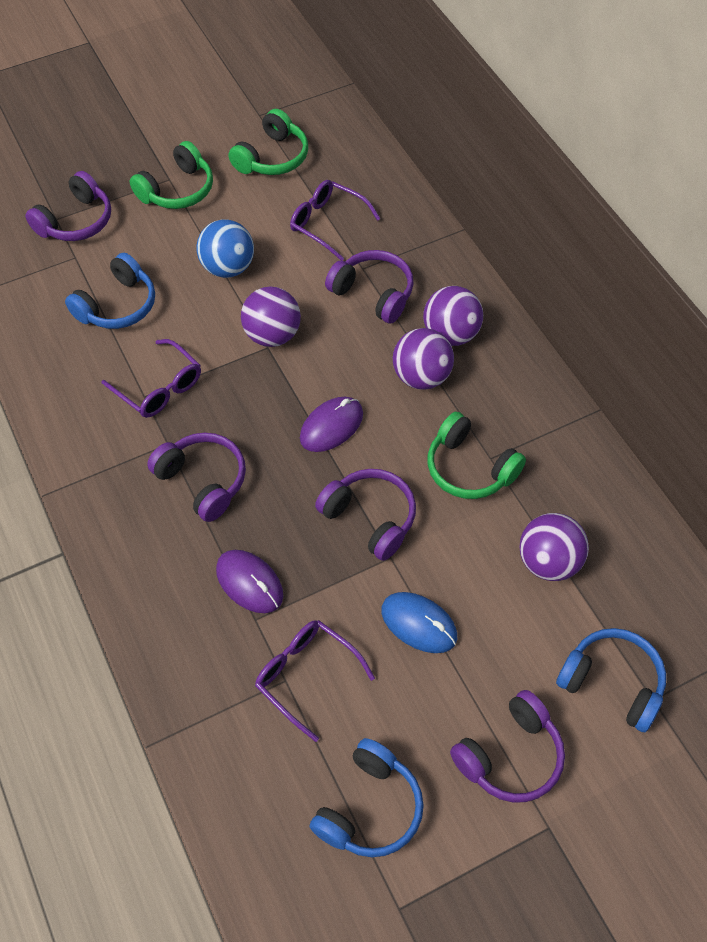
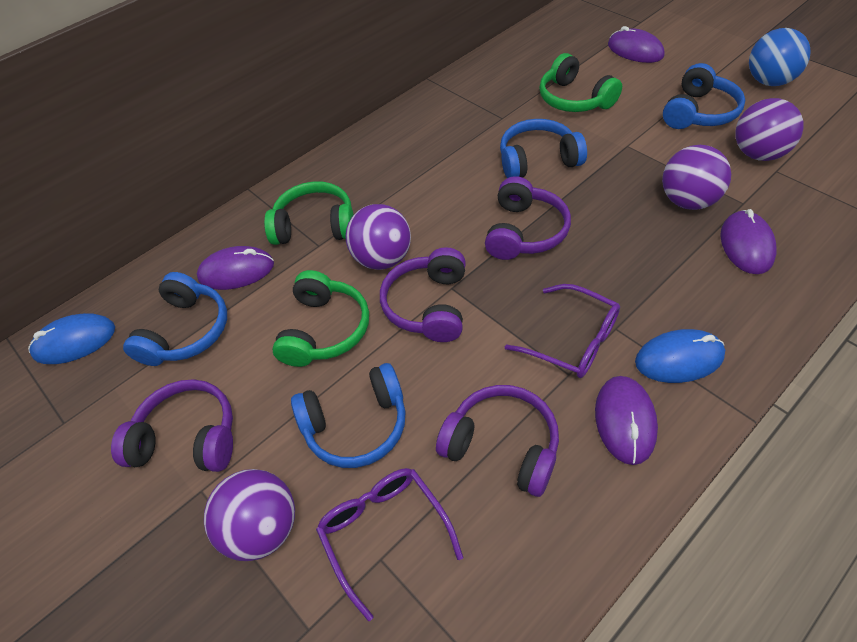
blue headphones: [65,253,155,329] [309,738,424,857] [556,628,666,732] = 3 -> [123,272,227,366] [291,363,406,468] [500,119,587,178] [663,63,745,129] = 4
blue mouse: [381,592,457,653] = 1 -> [28,313,115,364] [635,329,725,383] = 2
purple glasses: [102,339,201,418] [255,620,375,742] [290,180,381,261] = 3 -> [316,468,463,621] [505,284,620,378] = 2
purple headphones: [25,171,111,241] [147,433,246,522] [315,469,416,561] [325,250,414,324] [450,690,565,803] = 5 -> [111,379,233,472] [380,247,466,342] [436,385,559,497] [485,176,571,260] = 4
purple mouse: [216,550,283,613] [300,397,363,452] = 2 -> [197,246,274,290] [595,376,658,465] [608,26,665,63] [720,209,777,274] = 4

